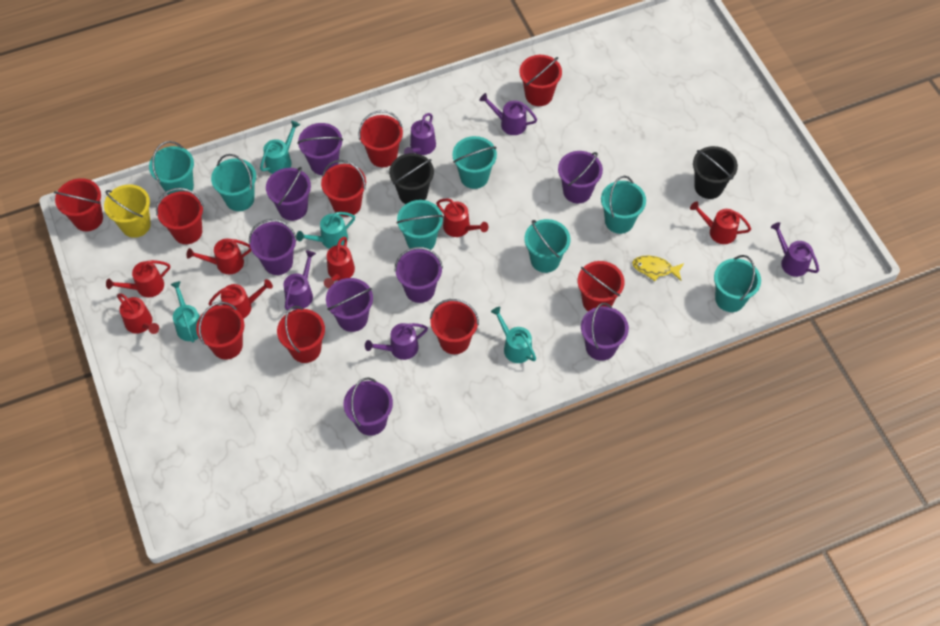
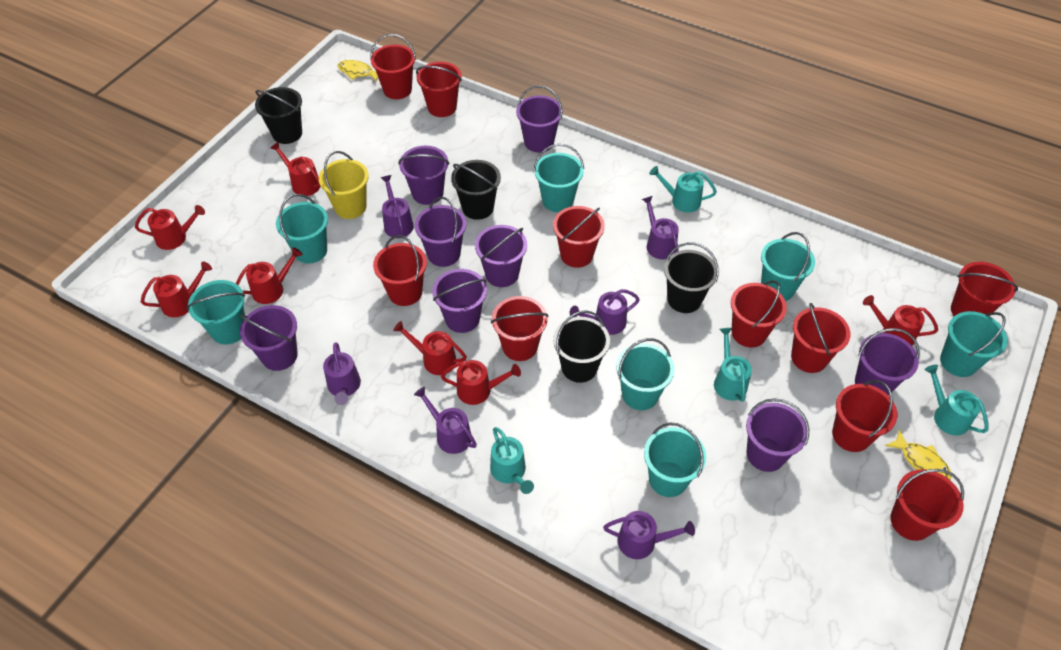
black bucket: [389,153,434,204] [693,146,738,199] = 2 -> [255,87,302,144] [451,160,501,220] [553,310,610,383] [664,242,719,313] = 4
purple watering can: [284,250,316,310] [365,323,428,360] [404,113,436,155] [479,93,537,135] [771,222,819,277] = 5 -> [323,342,361,405] [381,175,414,238] [414,387,477,454] [570,289,640,335] [603,511,695,559] [642,196,679,259] = 6
red bucket: [54,178,103,231] [156,188,204,244] [196,302,244,360] [277,306,325,363] [321,160,366,217] [358,110,403,167] [430,299,479,354] [519,55,562,106] [578,261,624,311] = 9 -> [370,34,416,99] [373,235,427,306] [416,62,462,117] [491,296,548,361] [553,206,605,268] [731,280,787,347] [791,303,850,373] [832,380,897,452] [890,469,964,541] [951,262,1018,316] = 10
yellow fish: [632,256,684,281] = 1 -> [338,60,378,82] [885,430,952,480] = 2

